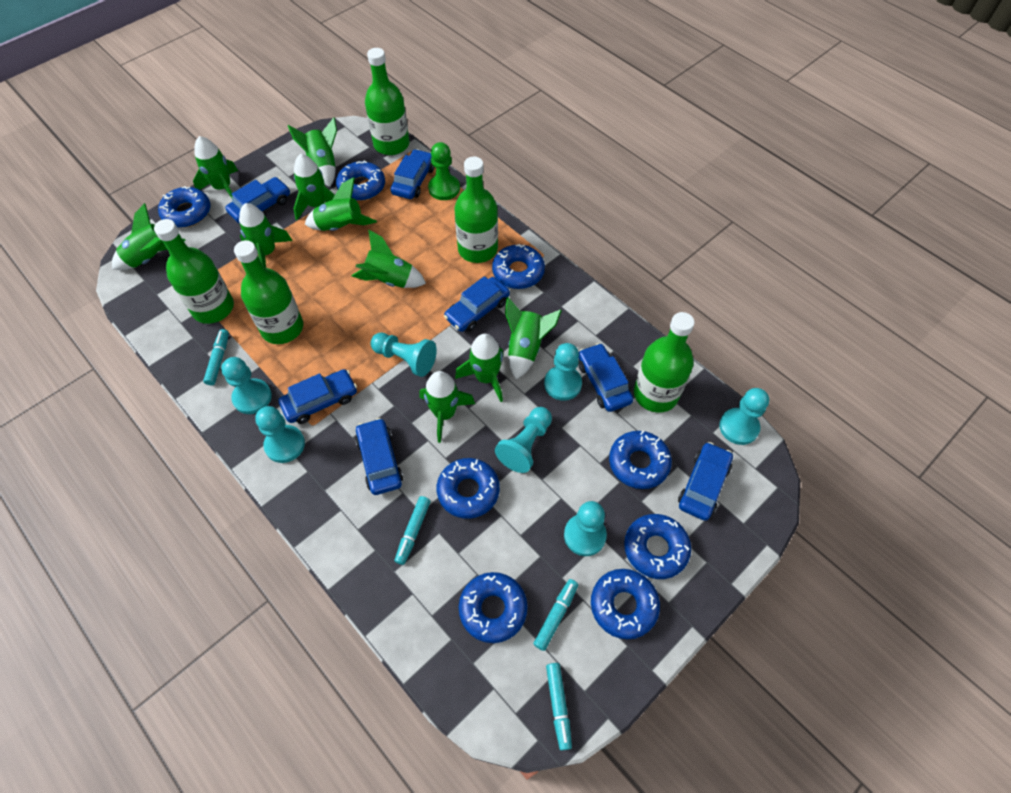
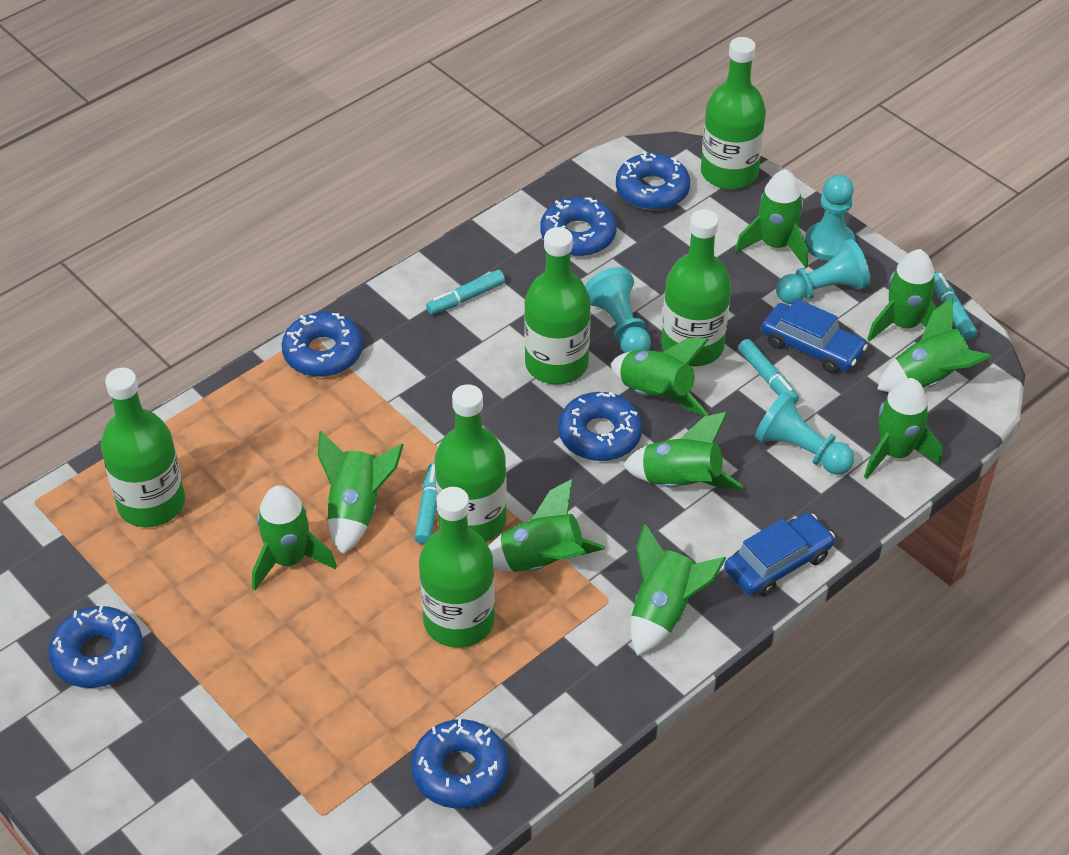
blue car: [225,177,290,224] [279,369,357,424] [355,418,403,495] [390,149,434,199] [444,276,510,332] [578,343,633,412] [678,442,733,521] = 7 -> [724,513,835,596] [761,299,868,373] = 2
blue donut: [158,186,210,228] [336,160,385,201] [437,458,500,519] [459,572,528,643] [492,244,545,289] [591,569,660,639] [609,431,672,489] [624,514,691,579] = 8 -> [49,605,143,688] [282,312,363,377] [411,719,508,808] [540,197,617,256] [558,392,642,461] [616,151,690,210] = 6
green bottle: [154,219,234,324] [234,240,303,344] [365,48,410,155] [454,157,498,263] [634,312,695,413] = 5 -> [101,368,185,528] [419,487,495,648] [435,384,507,542] [524,227,591,385] [661,209,731,366] [701,37,766,189] = 6
green pawn: [428,142,460,200] = 1 -> none = 0
turquoise pawn: [221,357,272,414] [255,406,305,463] [370,333,437,377] [495,407,552,473] [544,343,582,401] [564,501,607,556] [719,388,769,445] = 7 -> [585,267,651,353] [755,392,854,475] [776,239,871,304] [805,175,856,261] = 4

